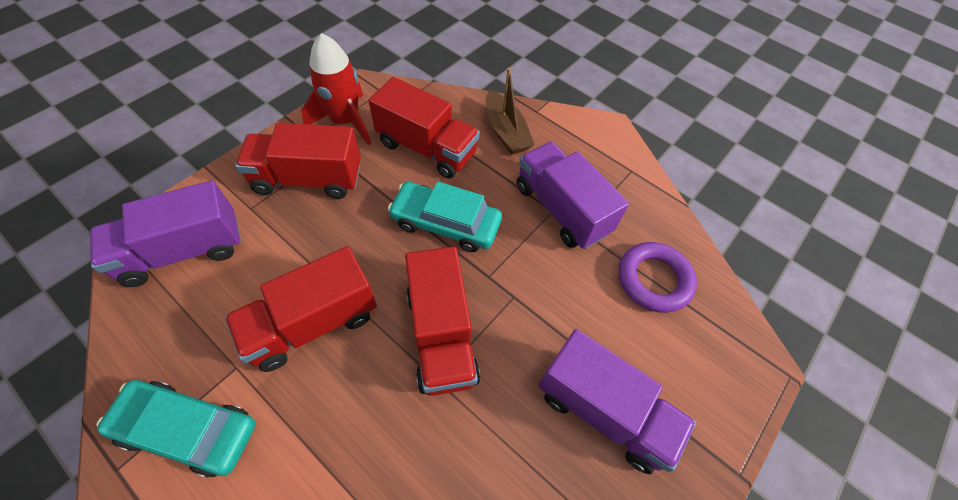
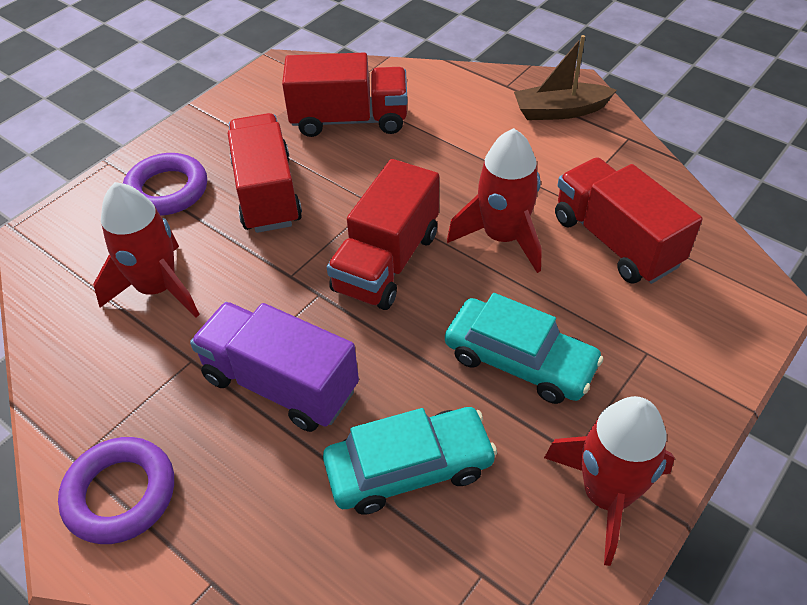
purple ring: [619,242,697,313] = 1 -> [58,437,174,544] [123,153,207,216] = 2
purple truck: [90,180,241,287] [517,142,629,249] [538,329,696,474] = 3 -> [190,302,359,432] = 1
red rocket: [301,33,371,145] = 1 -> [93,182,200,318] [447,128,542,273] [544,396,675,566] = 3

